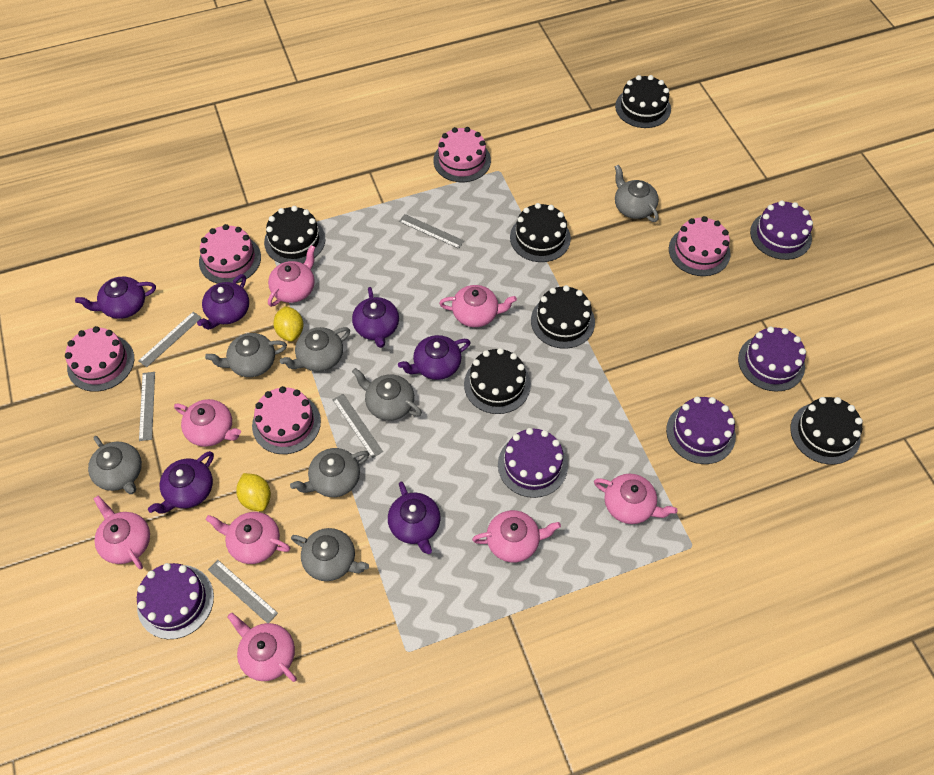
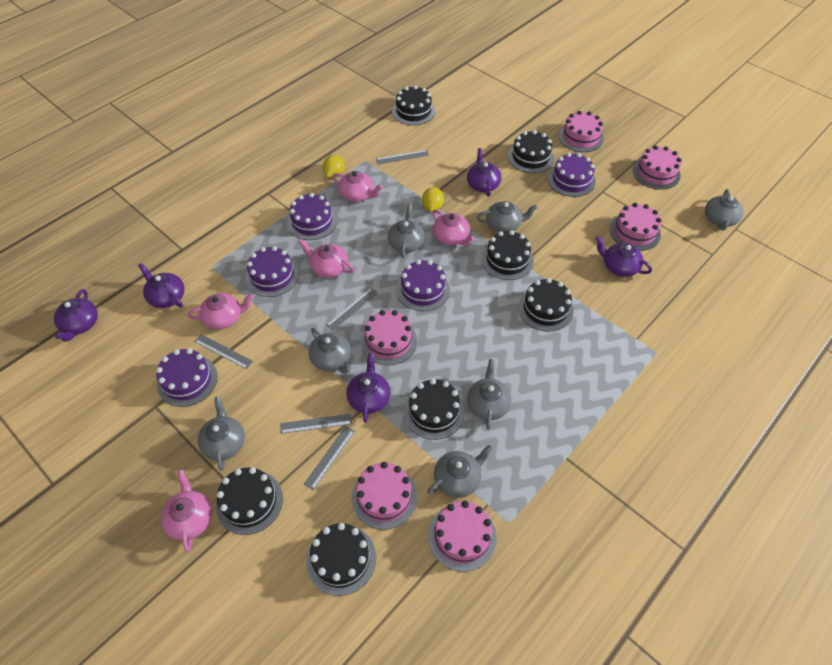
black cake: [264,206,325,264] [464,348,531,414] [510,203,571,262] [531,285,595,349] [615,75,671,128] [790,397,863,464] = 6 -> [216,467,283,535] [306,523,376,596] [392,85,435,125] [404,379,465,440] [481,230,534,280] [508,130,554,173] [518,278,573,332] = 7
pink cake: [65,326,134,392] [199,224,261,284] [252,386,321,454] [433,127,491,182] [669,216,731,276] = 5 -> [352,462,418,530] [361,310,417,365] [428,501,497,572] [558,111,604,152] [610,203,662,251] [633,146,682,190] = 6
pink teapot: [93,495,150,569] [174,399,241,447] [206,512,290,564] [227,613,297,682] [268,245,316,307] [439,285,517,327] [472,510,561,562] [594,474,677,524] = 8 -> [161,469,212,552] [188,293,253,329] [299,239,354,278] [332,171,383,202] [432,210,475,246] = 5
purple teapot: [75,277,156,319] [148,451,214,513] [197,274,249,330] [352,287,399,348] [388,481,440,554] [398,335,471,380] = 6 -> [54,289,98,342] [138,263,185,308] [346,353,390,423] [467,148,502,197] [595,236,652,277] = 5

